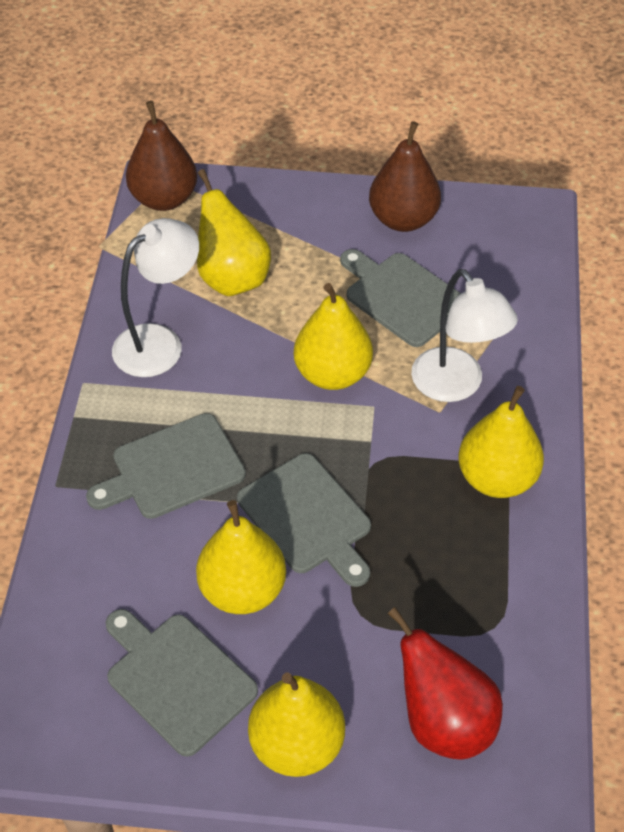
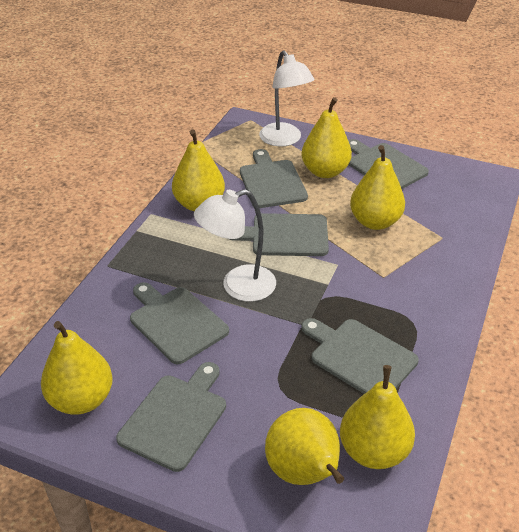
brown pear: [126,101,197,211] [369,121,441,232] = 2 -> none = 0
grey cutting board: [86,413,246,519] [106,609,258,757] [237,453,371,587] [340,249,461,347] = 4 -> [116,362,226,472] [130,282,229,364] [229,213,329,256] [240,149,308,208] [301,318,419,394] [348,139,429,189] = 6
red pear: [388,607,503,760] = 1 -> none = 0
yellow pear: [196,500,286,614] [197,169,271,296] [248,673,345,777] [294,283,373,390] [458,386,544,498] = 5 -> [41,321,113,415] [172,129,225,211] [265,408,344,485] [301,97,352,178] [340,365,415,469] [350,145,405,230] = 6

